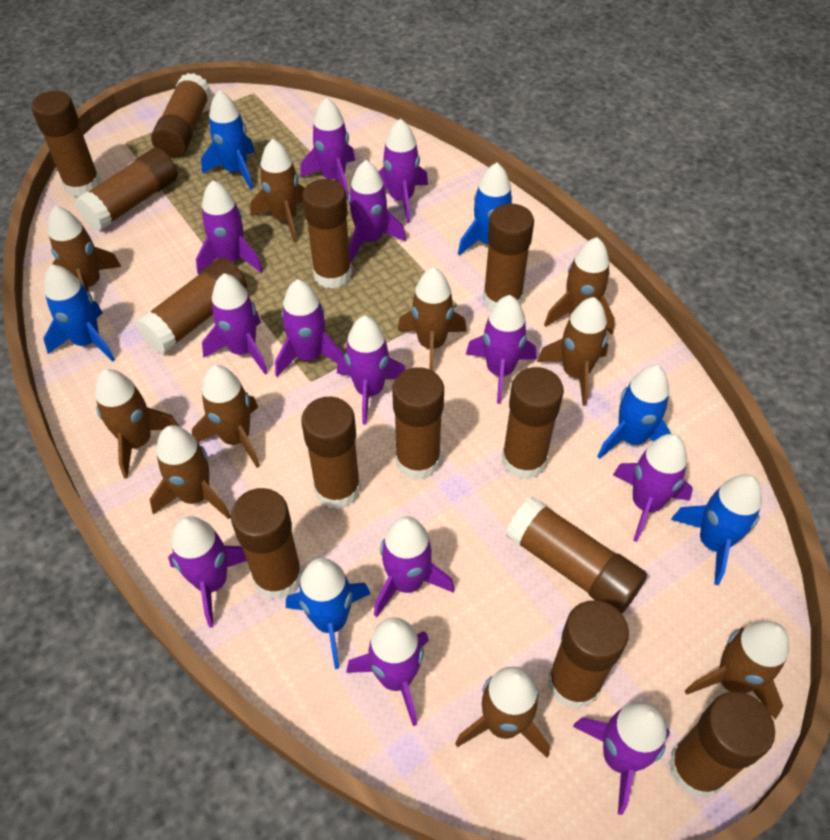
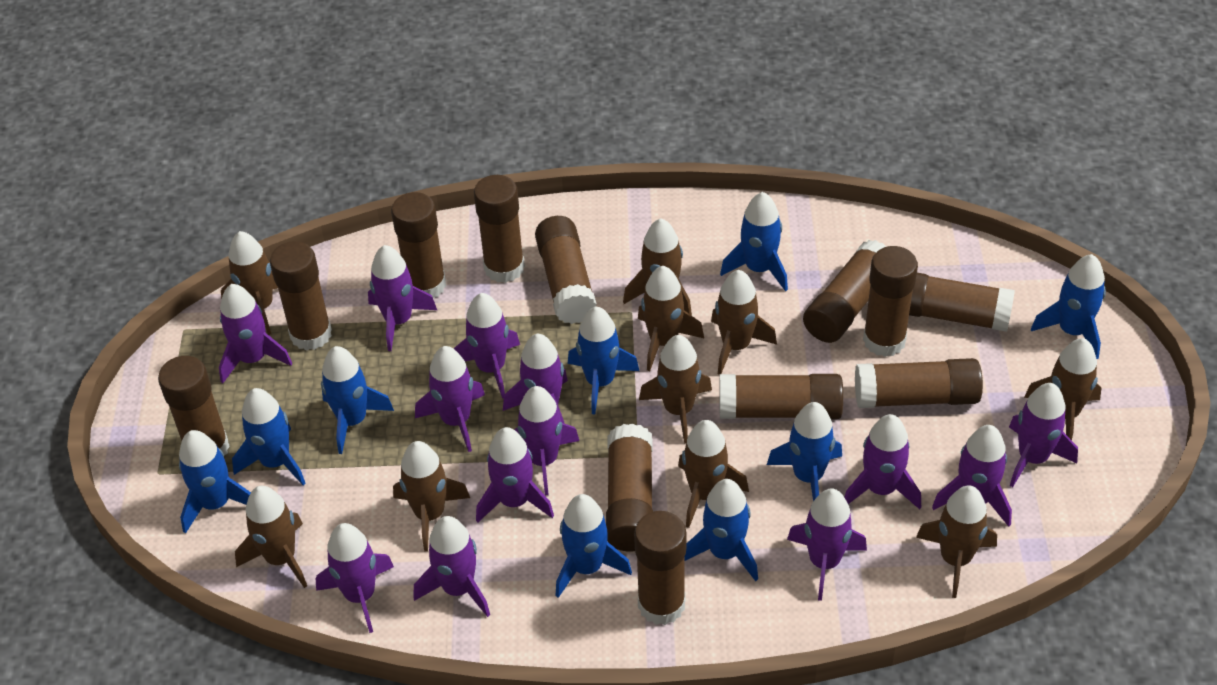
blue rocket: [43,264,115,362] [201,90,255,190] [286,558,370,669] [458,162,512,256] [597,365,671,459] [671,474,762,585] = 6 -> [179,430,251,534] [232,388,306,485] [321,346,394,454] [556,494,632,598] [568,307,639,415] [685,479,758,581] [720,192,788,291] [767,402,842,501] [1031,254,1106,359] = 9
brown glue stick: [31,91,101,197] [75,148,178,231] [136,257,247,354] [151,73,211,158] [231,488,303,600] [301,397,361,509] [302,179,352,289] [392,367,444,480] [483,204,534,310] [502,367,564,480] [505,496,647,614] [548,600,629,709] [668,692,775,797] = 13 -> [158,356,230,456] [270,241,332,351] [391,192,446,298] [474,175,525,283] [535,216,597,324] [606,423,653,551] [634,511,686,625] [719,374,843,419] [803,240,886,343] [855,358,983,408] [863,246,918,357] [909,273,1015,332] = 12

